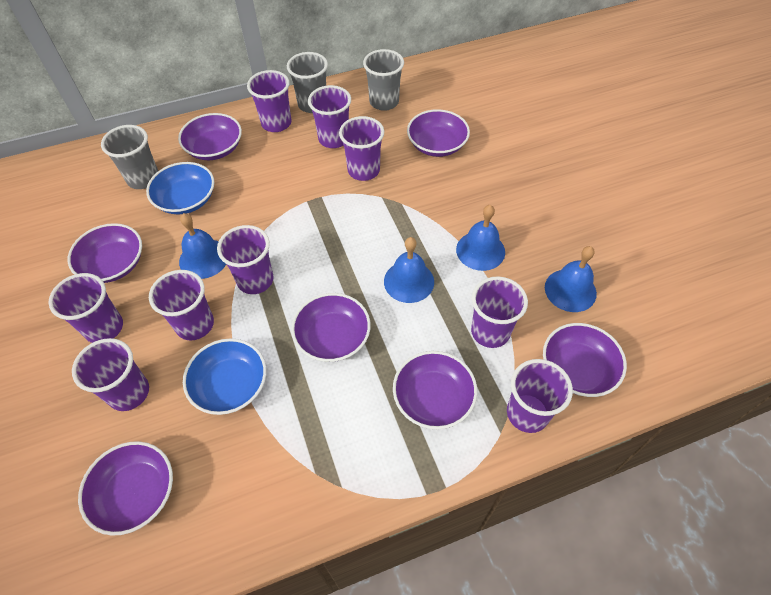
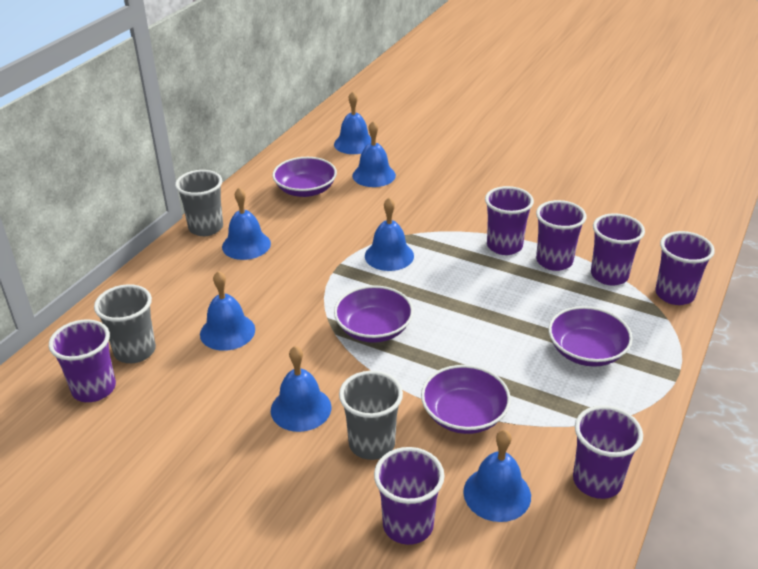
blue bell: [179,213,226,279] [384,237,434,303] [456,205,505,271] [545,246,597,312] = 4 -> [200,271,255,351] [222,188,271,260] [271,346,332,432] [334,91,371,154] [352,121,396,187] [365,198,414,271] [463,430,531,522] = 7
blue bowl: [146,162,214,214] [183,338,266,415] = 2 -> none = 0
purple bowl: [68,223,142,283] [78,441,173,536] [178,113,242,160] [291,293,371,362] [393,351,477,429] [407,109,470,157] [543,323,627,397] = 7 -> [272,157,337,197] [334,285,414,343] [421,365,511,434] [548,306,633,367] = 4
purple cup: [49,273,123,343] [72,338,149,411] [149,270,214,341] [217,225,274,294] [247,70,291,132] [308,85,351,148] [339,116,384,181] [471,276,528,348] [507,359,573,433] = 9 -> [49,320,116,402] [374,447,444,545] [485,186,534,255] [536,200,586,271] [573,405,643,499] [591,213,645,286] [655,231,715,305] = 7

